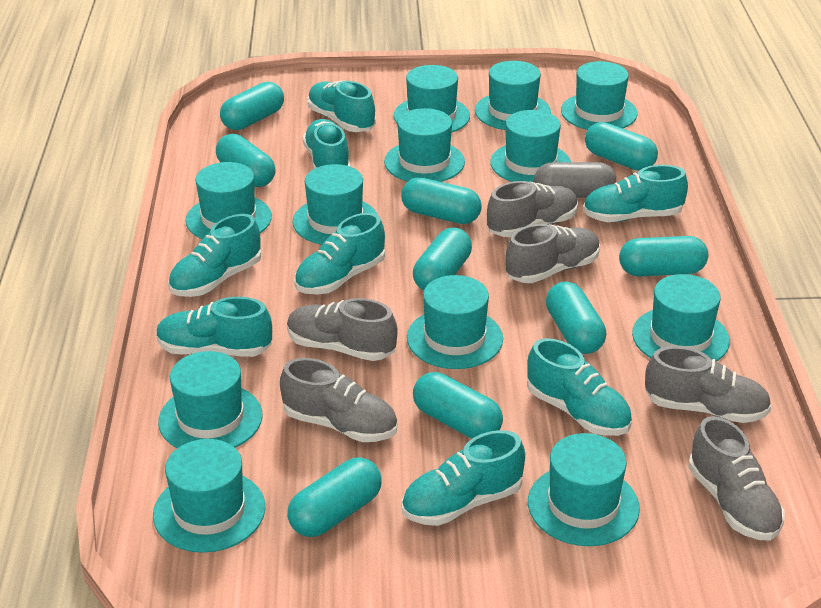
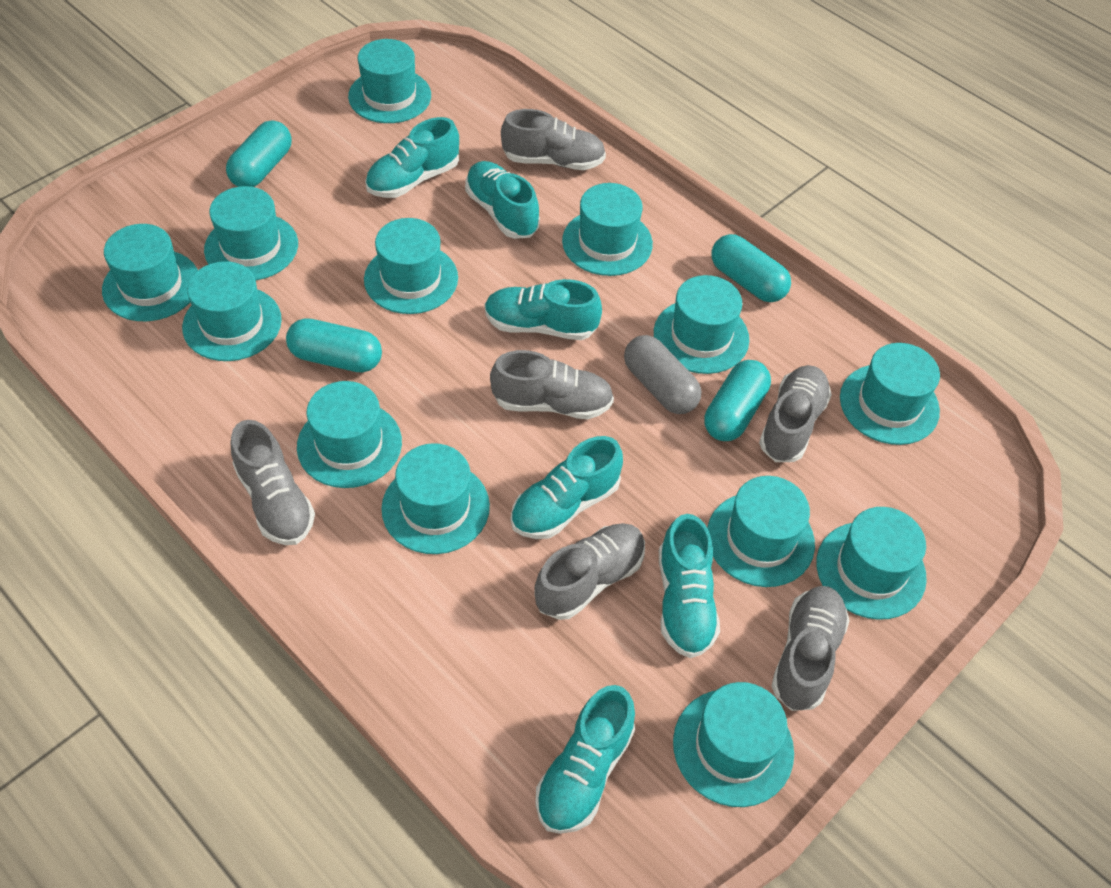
turquoise capsule: [216,134,276,187] [220,82,284,130] [287,457,382,537] [401,178,482,224] [413,227,472,291] [413,372,503,439] [546,282,606,354] [585,122,658,171] [619,236,708,277] = 9 -> [226,120,292,187] [286,318,382,373] [704,360,771,441] [711,234,791,302] = 4
turquoise hat: [153,439,265,553] [158,351,263,448] [186,162,272,239] [292,164,377,245] [384,108,465,182] [394,65,470,133] [407,275,503,369] [475,61,551,130] [490,110,571,182] [528,433,640,546] [561,61,638,130] [632,274,730,362] = 12 -> [102,224,198,321] [182,261,282,361] [204,186,298,280] [297,381,402,488] [348,39,431,123] [364,218,458,314] [381,443,490,554] [562,183,653,276] [654,275,749,374] [673,682,794,807] [707,476,815,587] [816,507,927,620] [840,343,940,445] = 13
turquoise shoe: [156,297,272,357] [168,214,261,297] [294,213,385,295] [303,119,351,169] [308,81,376,132] [402,430,525,526] [527,338,632,436] [583,165,688,222] = 8 -> [365,117,459,198] [465,161,540,239] [485,279,602,340] [511,436,623,539] [535,685,635,834] [659,514,720,658] = 6

